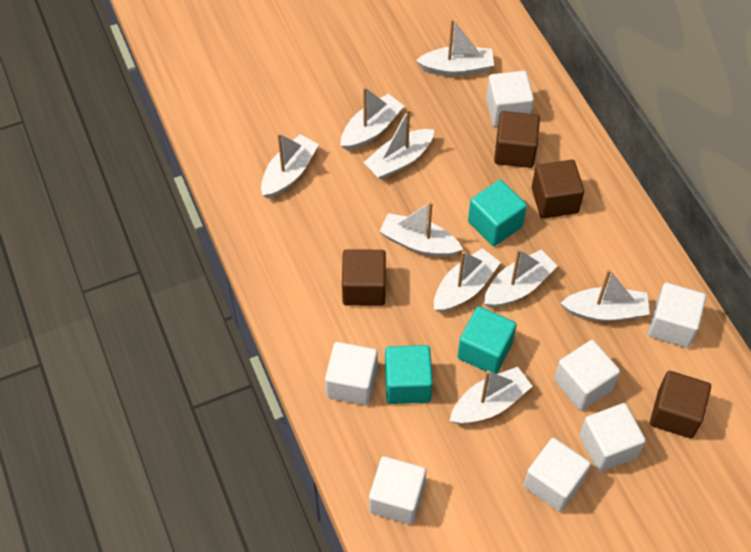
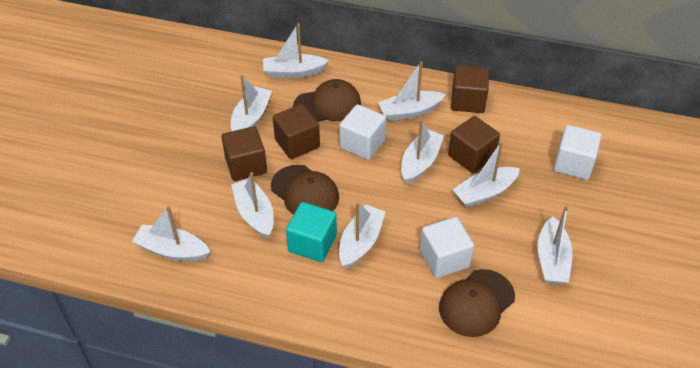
brown cap: none = 0 -> [271,165,339,215] [293,79,361,122] [439,269,515,337] = 3
turquoise cube: [385,345,433,404] [457,306,517,374] [468,180,527,246] = 3 -> [286,202,337,262] = 1
white cube: [325,342,378,405] [369,456,426,525] [486,71,534,127] [523,438,591,512] [554,340,620,411] [579,403,646,472] [648,283,706,348] = 7 -> [339,104,386,160] [420,217,474,278] [554,125,602,180] = 3

